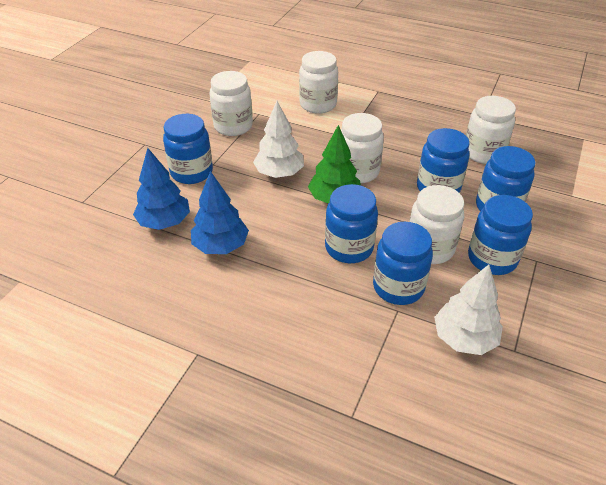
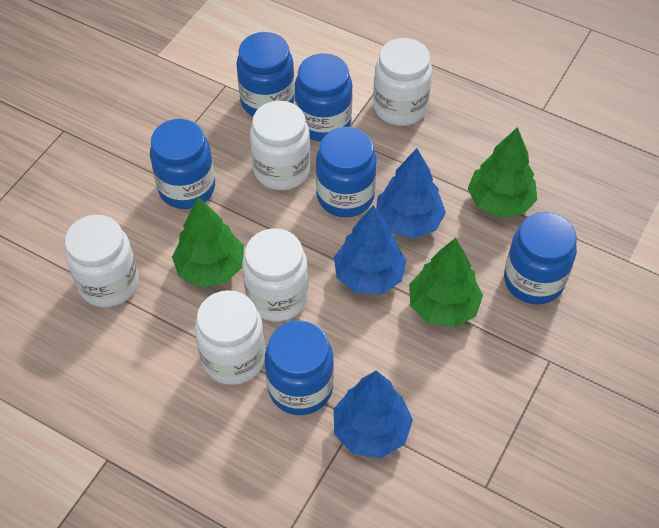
blue tree: [133,148,190,230] [191,171,249,254] = 2 -> [334,205,407,295] [334,370,413,458] [376,148,446,239] = 3
green tree: [308,125,361,204] = 1 -> [172,197,244,287] [409,238,483,327] [468,127,537,218] = 3
white tree: [253,101,304,178] [434,265,503,355] = 2 -> none = 0

